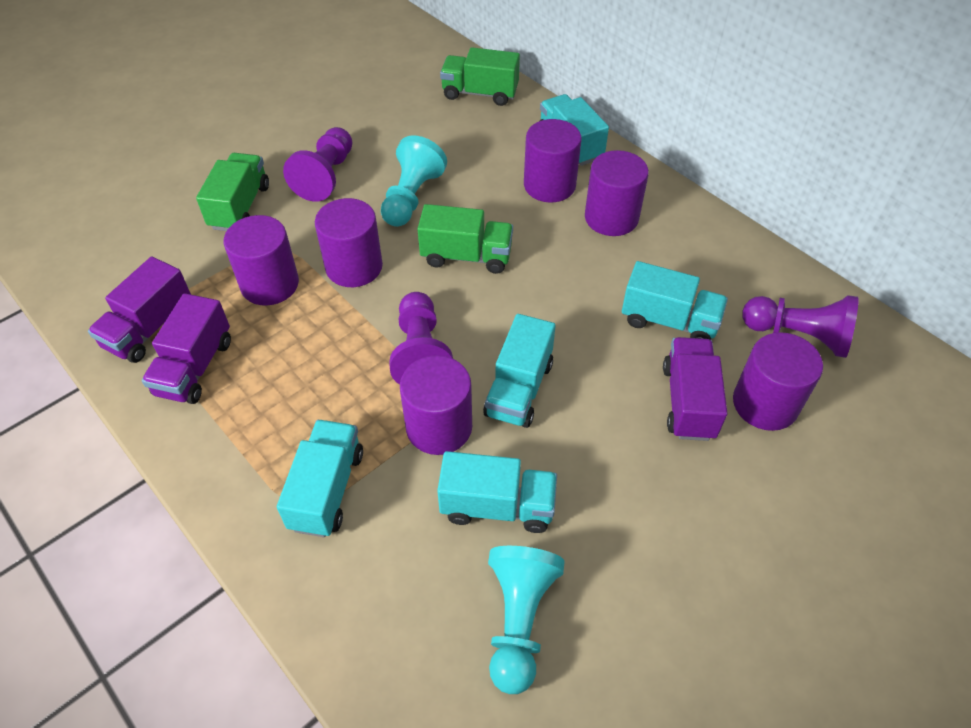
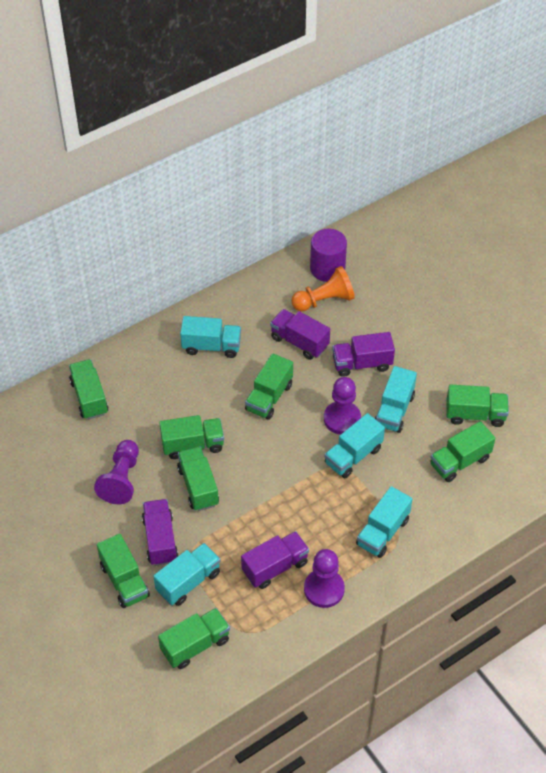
green truck: [196,153,269,231] [417,204,513,274] [440,47,520,106] = 3 -> [69,359,108,420] [97,534,150,608] [158,608,230,669] [159,415,224,459] [177,446,219,511] [245,353,293,420] [430,421,496,482] [446,384,509,427] = 8
orange pawn: none = 0 -> [291,266,355,311] = 1
purple cylinder: [224,215,299,306] [315,198,383,287] [400,355,472,455] [524,119,582,202] [585,150,649,236] [733,332,823,431] = 6 -> [310,229,347,282] = 1
purple truck: [88,257,191,363] [142,293,231,404] [663,337,728,441] = 3 -> [142,499,178,566] [241,531,309,589] [270,309,330,360] [332,332,395,377] = 4
turquoise pawn: [381,136,447,227] [488,546,565,694] = 2 -> none = 0

